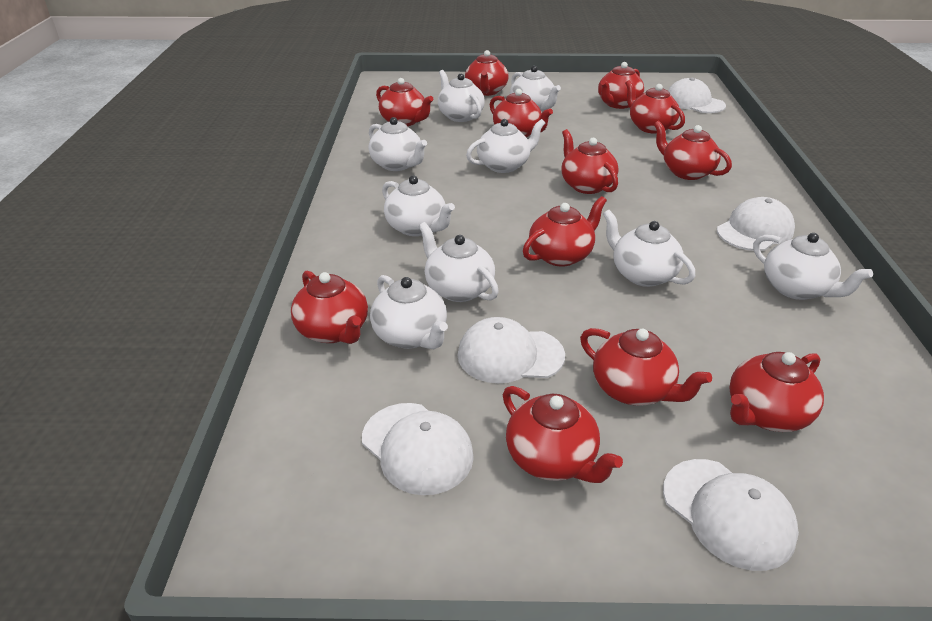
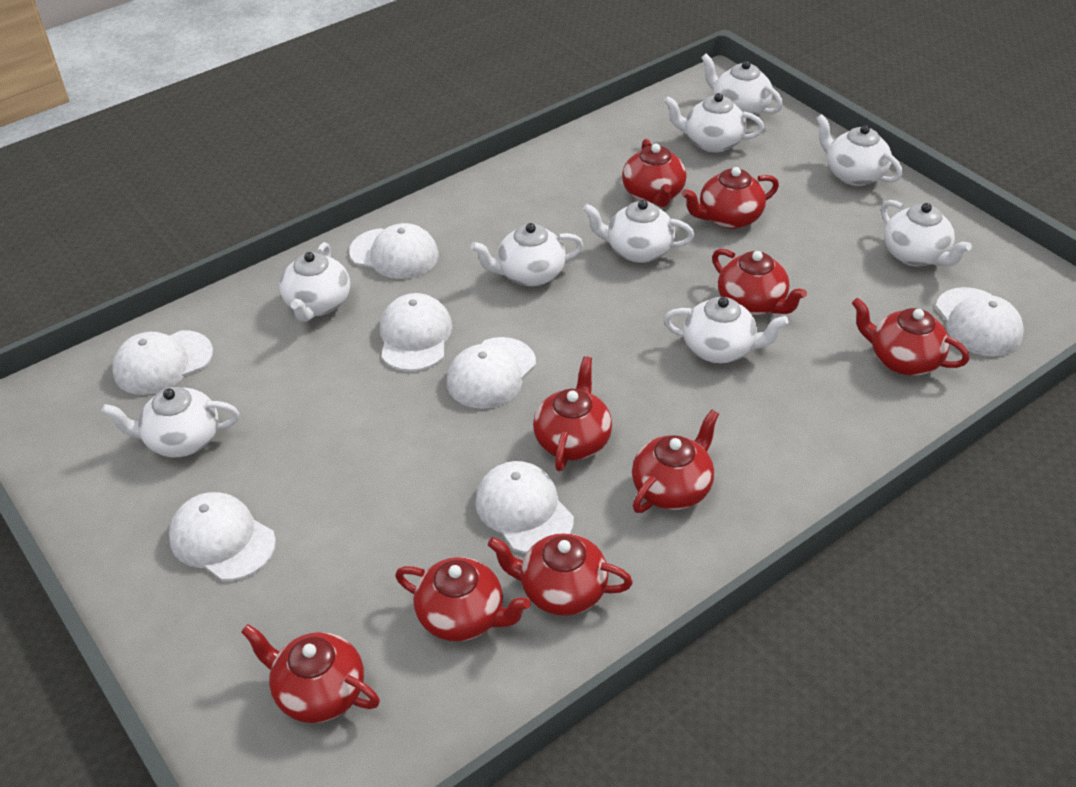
red teapot: [291,271,368,344] [376,78,433,126] [465,50,508,96] [490,89,553,138] [503,386,623,483] [523,196,607,267] [561,129,619,194] [580,328,712,406] [598,62,644,109] [625,80,685,134] [654,121,732,180] [729,352,824,432] = 12 -> [241,624,380,723] [395,557,530,641] [488,533,633,616] [533,356,612,471] [622,139,686,207] [632,410,719,513] [682,167,779,229] [712,249,807,316] [852,298,969,376] = 9
white cap: [362,403,474,495] [458,317,565,383] [663,459,799,571] [668,78,726,113] [717,197,795,251] = 5 -> [112,330,213,395] [169,492,276,581] [349,223,439,279] [380,293,452,371] [447,337,536,409] [475,461,574,553] [936,287,1024,356] = 7

